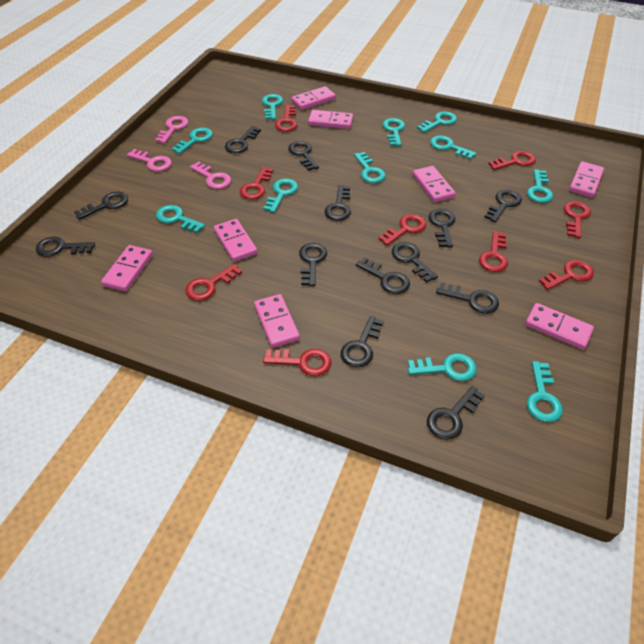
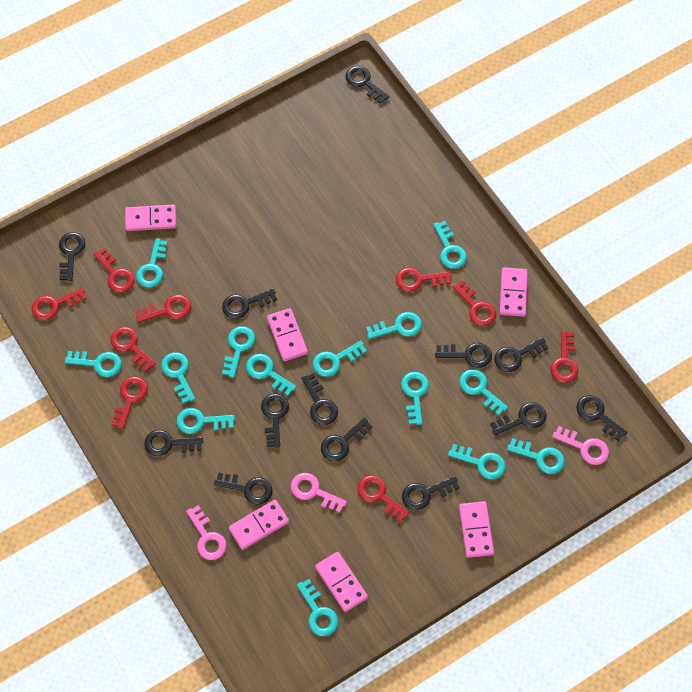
pink domino: [101,245,153,291] [214,219,258,262] [254,294,300,348] [291,86,336,110] [308,110,353,129] [413,166,456,202] [525,303,594,349] [569,161,604,197] = 8 -> [125,204,176,231] [229,500,289,550] [267,308,308,361] [315,552,368,612] [459,501,494,558] [500,267,528,317] = 6
turquoise key: [156,205,205,233] [172,128,213,154] [262,94,283,120] [264,178,298,213] [354,152,386,183] [382,118,405,146] [408,353,477,381] [417,111,457,133] [430,136,477,159] [527,169,553,203] [527,361,563,422] = 11 -> [65,351,122,377] [136,239,168,288] [161,352,195,404] [176,408,235,434] [222,326,255,378] [246,354,297,396] [297,579,338,636] [313,341,367,377] [366,312,422,339] [401,372,429,425] [433,221,467,269] [448,444,506,479] [459,369,508,416] [507,438,565,474] = 14

